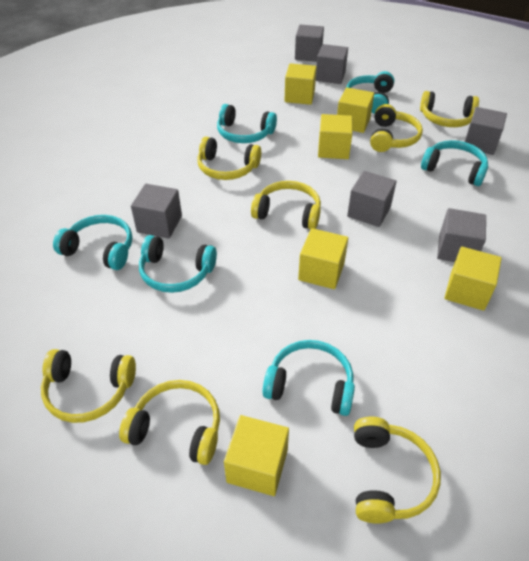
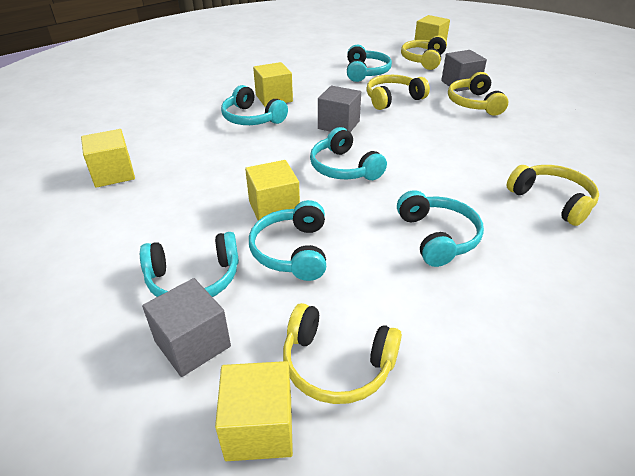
grey cube: [131,184,182,239] [295,25,324,62] [316,44,348,84] [347,171,397,227] [437,208,486,262] [465,107,507,155] = 6 -> [142,278,231,377] [318,86,361,132] [441,50,487,92] = 3
yellow cube: [224,415,289,496] [285,63,317,105] [298,228,348,289] [318,114,352,159] [337,87,374,133] [444,246,502,311] = 6 -> [81,129,135,188] [215,361,293,461] [245,160,300,220] [253,62,293,107] [415,15,450,49] = 5
yellow headphones: [41,349,136,423] [119,380,220,465] [197,137,261,180] [251,181,321,229] [354,417,441,524] [370,104,423,152] [420,91,479,127] = 7 -> [283,303,402,404] [366,75,430,110] [401,35,447,70] [448,72,509,116] [507,165,599,226] = 5

